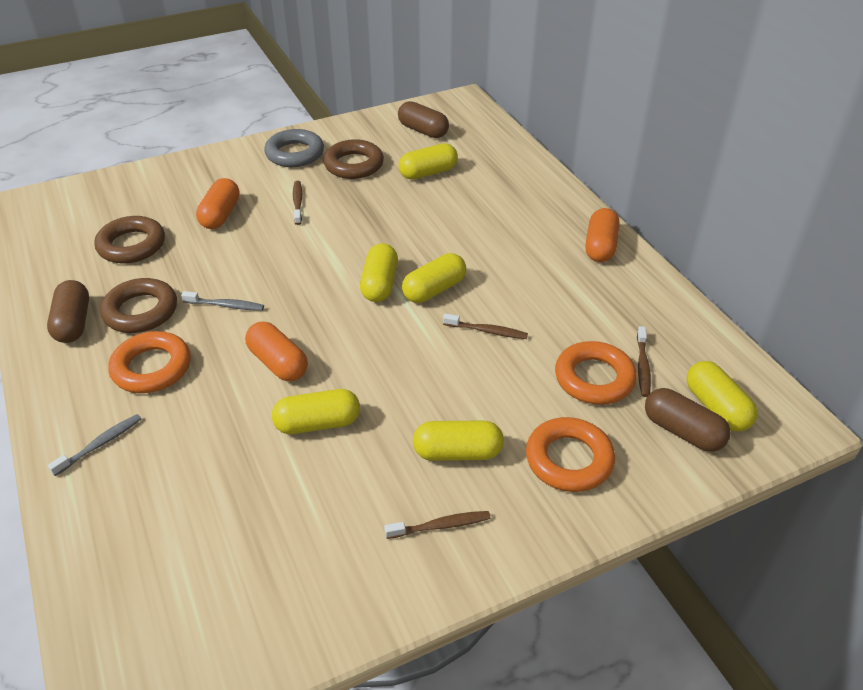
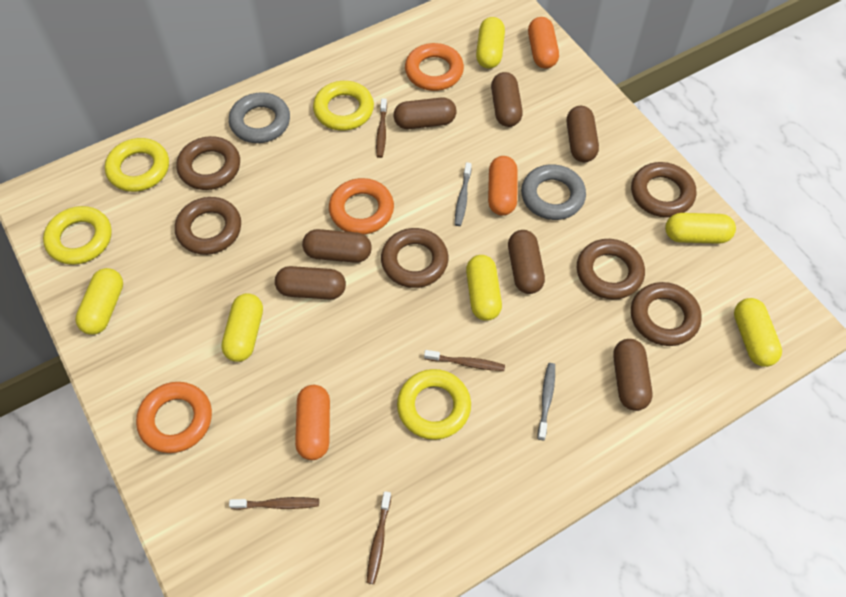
brown capsule: [47,280,89,343] [398,101,449,138] [645,388,731,452] = 3 -> [275,266,346,300] [302,229,372,263] [394,97,456,129] [491,72,523,127] [508,230,545,294] [567,106,599,162] [613,339,652,411] = 7
brown ring: [94,216,165,263] [100,278,177,333] [323,139,384,179] = 3 -> [175,197,241,255] [177,136,240,190] [381,228,448,288] [577,239,645,299] [631,162,696,217] [631,282,702,346] = 6
grey ring: [264,129,324,167] = 1 -> [229,92,290,143] [521,164,586,220] = 2
yellow ring: none = 0 -> [43,206,112,265] [105,138,169,192] [313,81,374,131] [397,369,471,440] = 4

